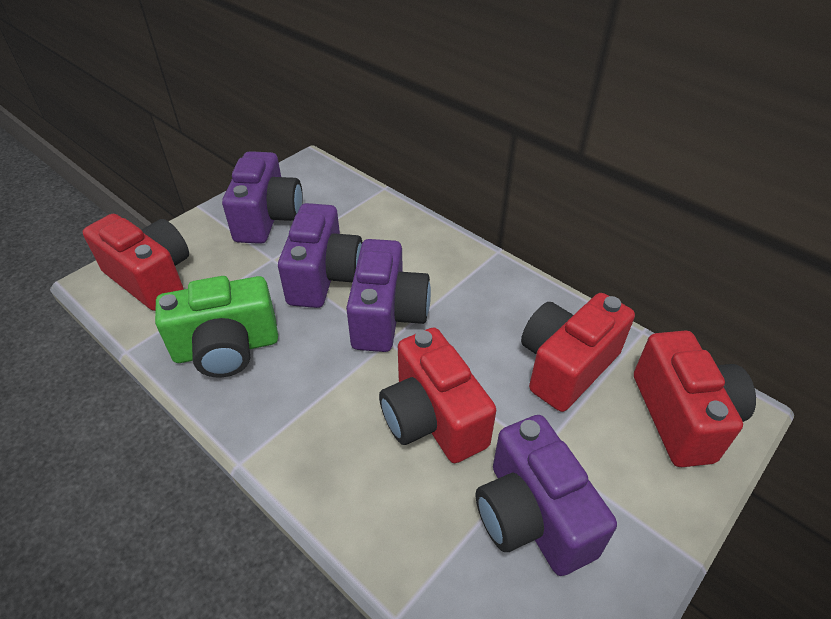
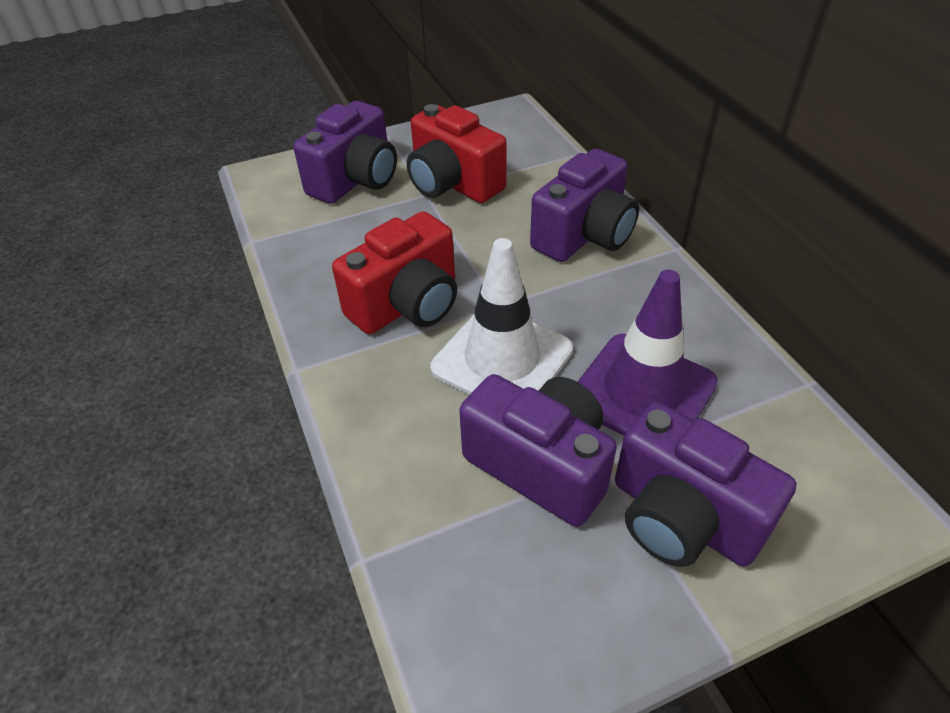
green camera: [155,276,278,377] = 1 -> none = 0
purple traffic cone: none = 0 -> [578,270,718,435] = 1
red camera: [83,214,189,311] [379,327,496,463] [521,293,635,412] [634,330,756,467] = 4 -> [332,211,457,334] [407,104,507,203] = 2
white traffic cone: none = 0 -> [430,238,573,395] = 1

